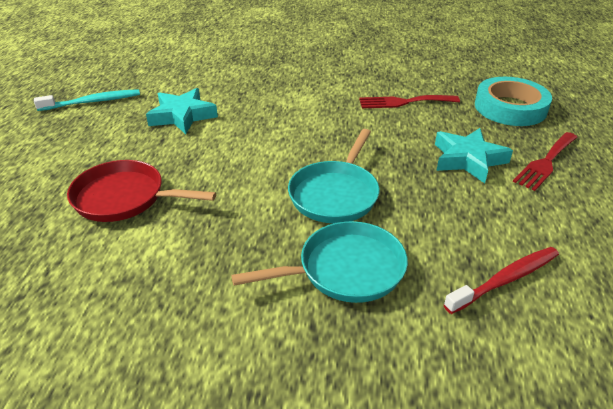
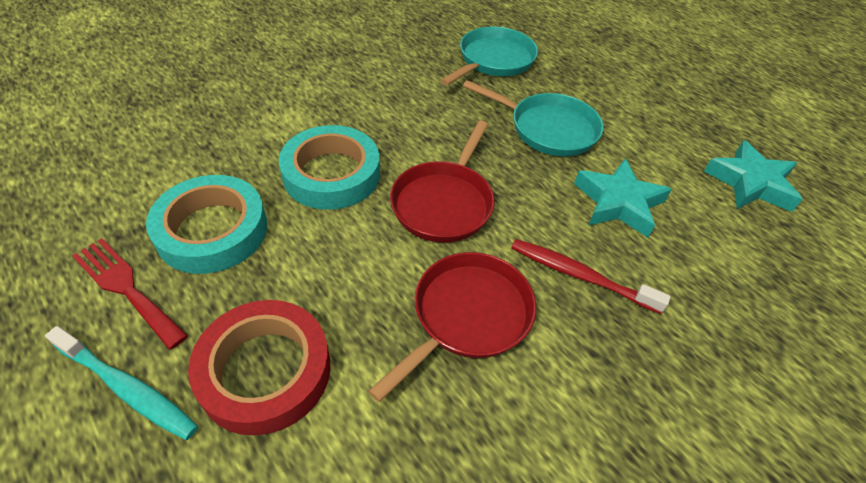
red fork: [359,95,460,108] [513,132,578,191] = 2 -> [72,238,188,350] = 1
red pan: [67,160,216,222] = 1 -> [368,252,536,402] [390,121,495,242] = 2
red tape: none = 0 -> [188,300,330,436] = 1
turquoise tape: [475,77,552,126] = 1 -> [146,175,267,274] [279,125,380,210] = 2

